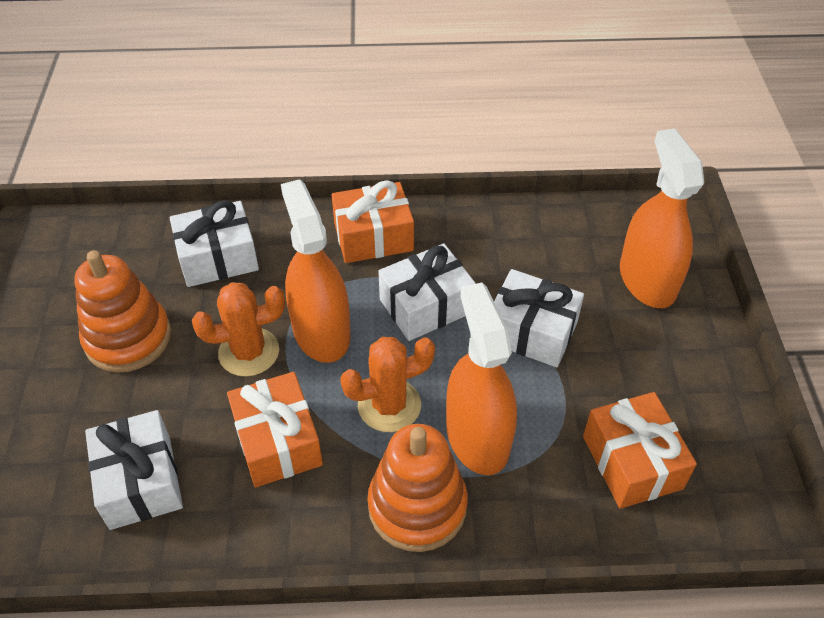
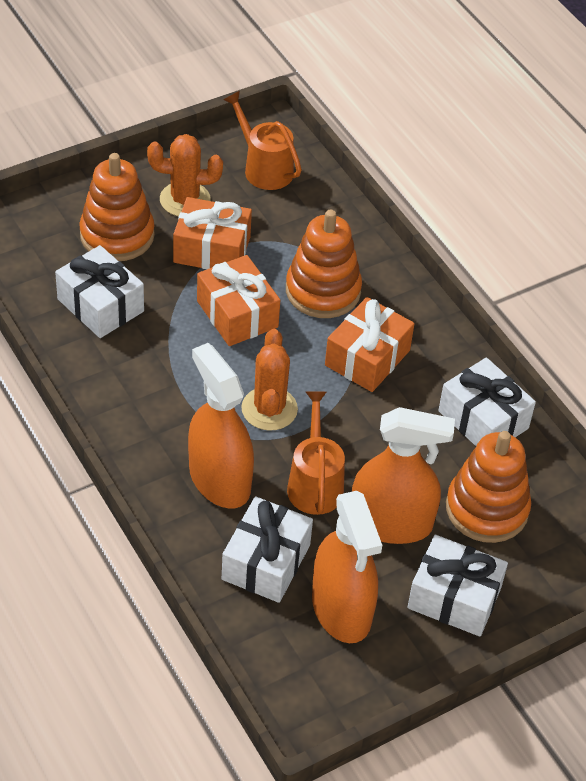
orange stacking toy: [74,250,171,373] [367,424,468,552] = 2 -> [79,153,155,261] [286,210,362,318] [446,431,531,543] = 3
orange watering can: none = 0 -> [223,91,302,190] [287,392,345,515] = 2

